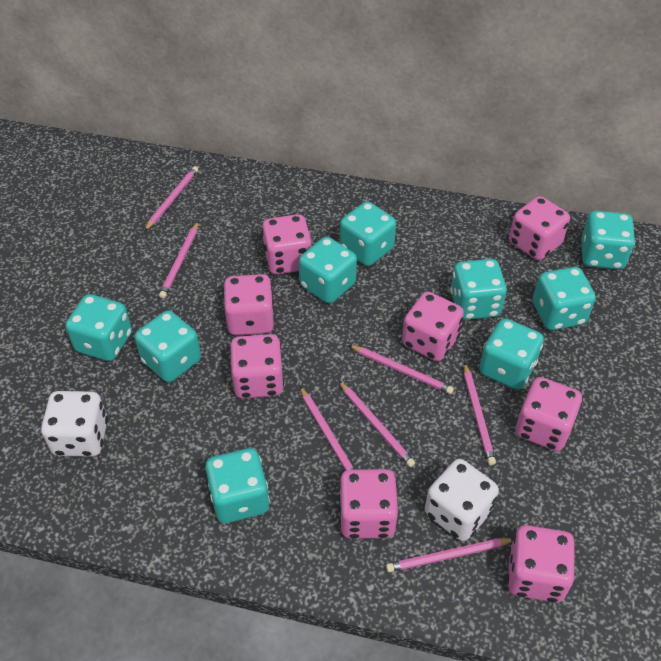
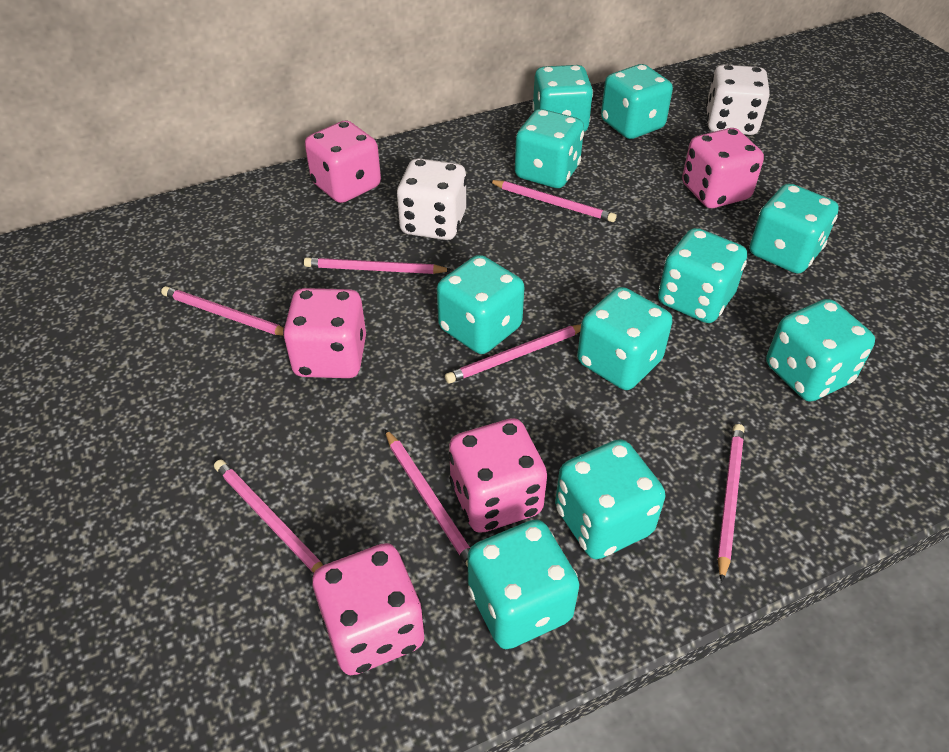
pink dice: [224,274,275,335] [230,334,284,399] [262,214,312,275] [339,469,398,539] [402,292,464,361] [507,525,575,603] [509,196,570,260] [515,377,582,451] = 8 -> [283,288,366,378] [305,120,381,203] [312,543,425,675] [449,418,547,533] [682,128,764,208] = 5
turquoise dice: [66,294,132,361] [135,310,201,382] [205,448,270,523] [299,237,357,303] [340,202,396,266] [450,259,507,320] [479,318,544,390] [533,267,596,330] [581,211,635,270] = 9 -> [437,255,524,354] [468,520,579,649] [515,109,584,188] [532,65,593,132] [555,439,665,559] [577,287,673,390] [601,64,673,139] [658,228,747,323] [750,183,839,274] [766,299,875,402] = 10

